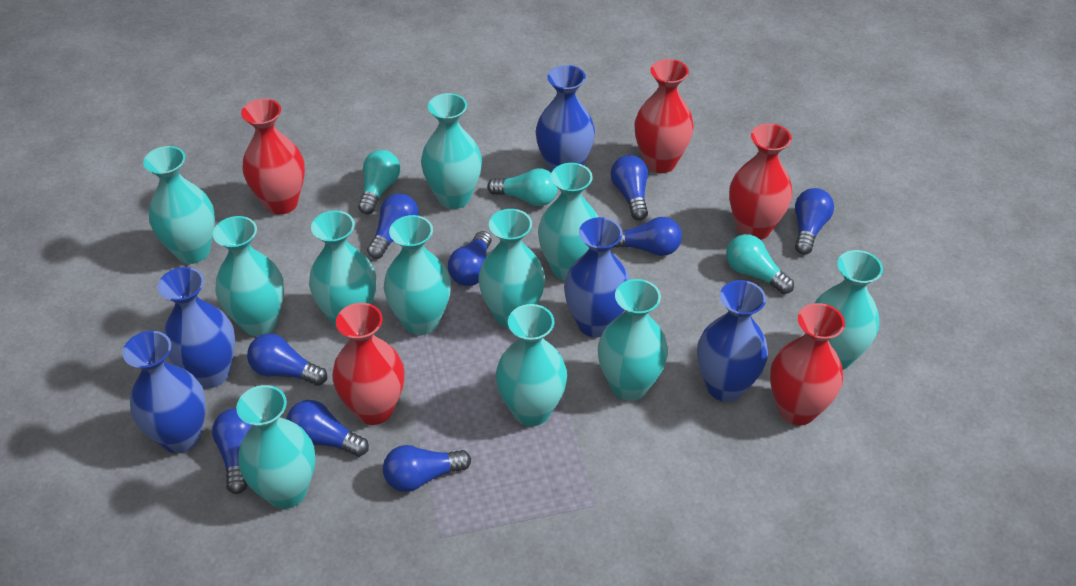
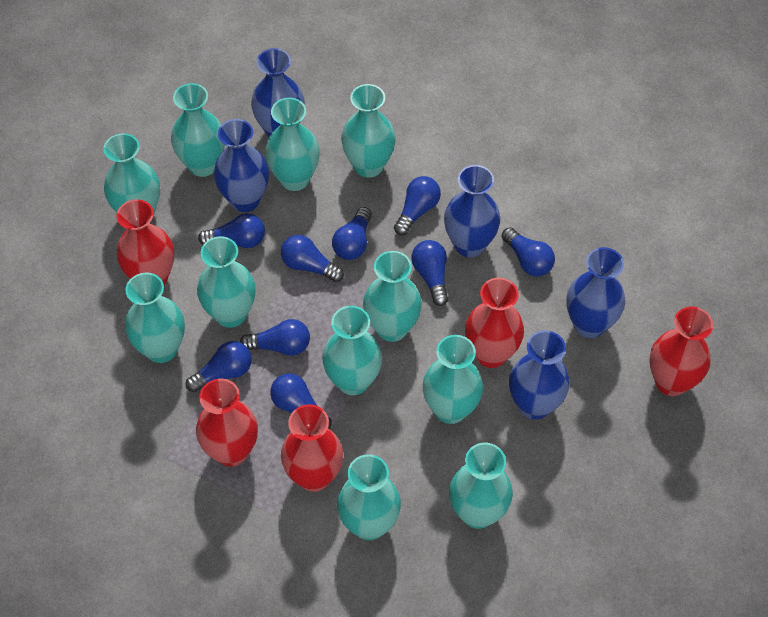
turquoise light bulb: [358,150,400,214] [487,168,558,206] [726,234,794,294] = 3 -> none = 0

